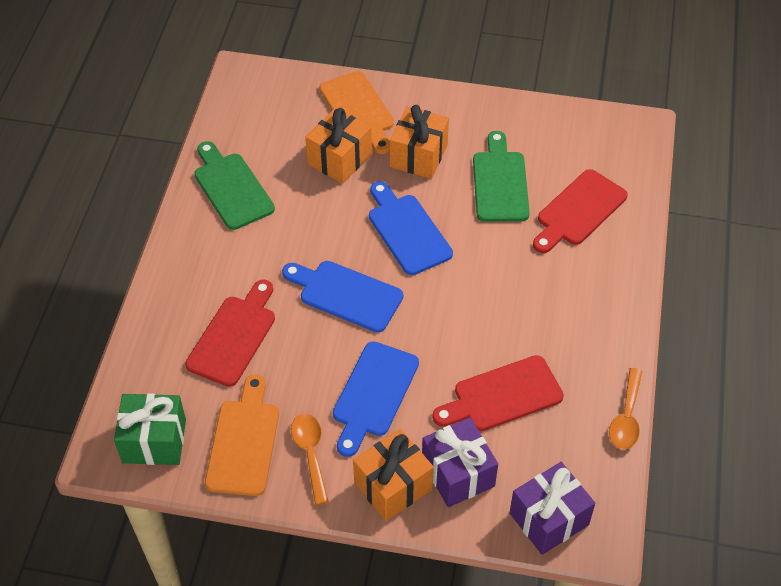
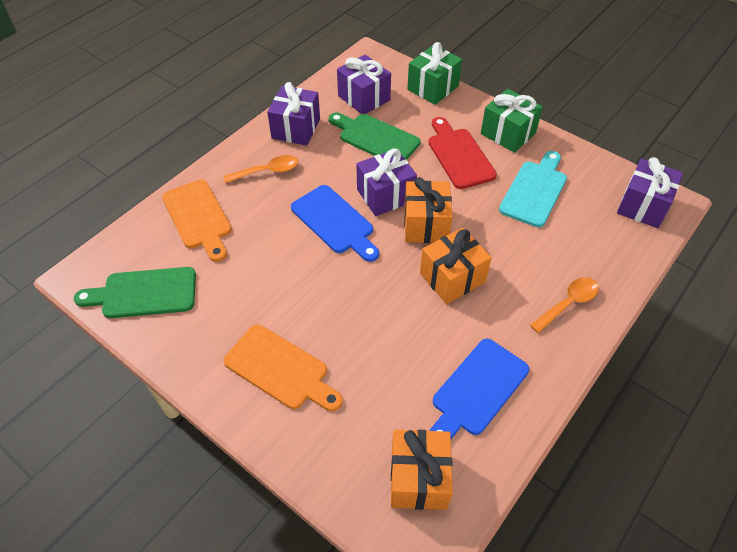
blue cutting board: [282,261,403,332] [333,341,419,457] [369,181,453,275] = 3 -> [291,185,379,262] [429,339,529,439] = 2
green gift: [114,394,186,465] = 1 -> [407,42,462,105] [481,89,543,153] = 2
purple gift: [422,417,498,507] [510,462,595,555] = 2 -> [267,82,320,146] [337,55,391,114] [356,148,417,216] [617,157,683,228] = 4
red cutting board: [185,279,275,387] [432,355,564,431] [533,169,628,253] = 3 -> [428,117,497,189] = 1
turquoise cutting board: none = 0 -> [499,151,567,227] = 1

